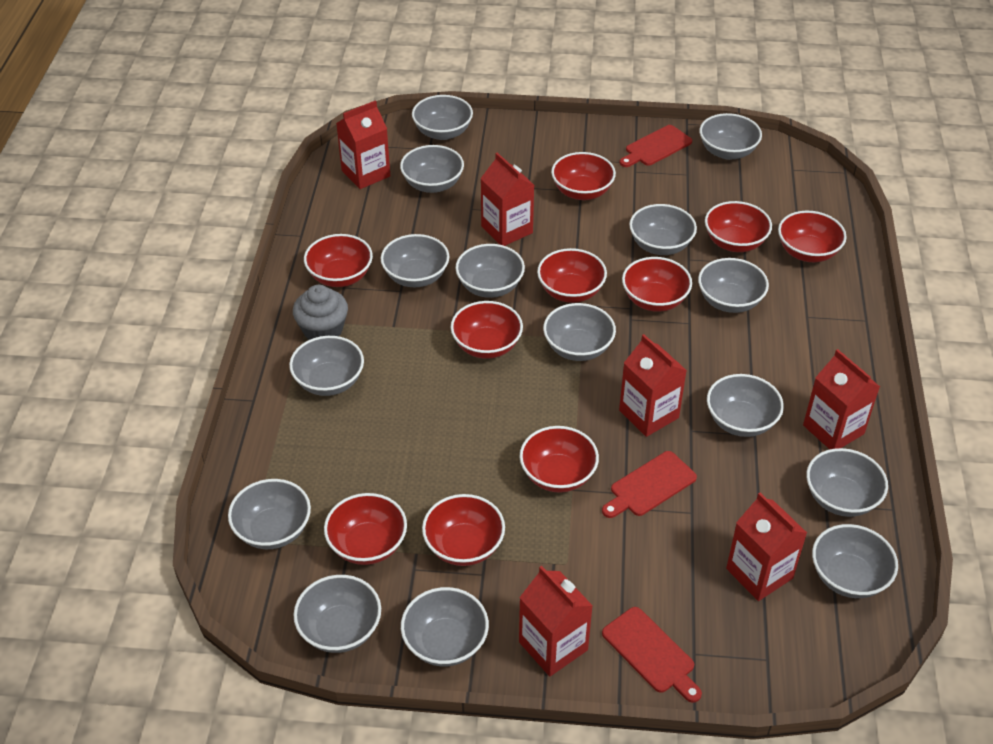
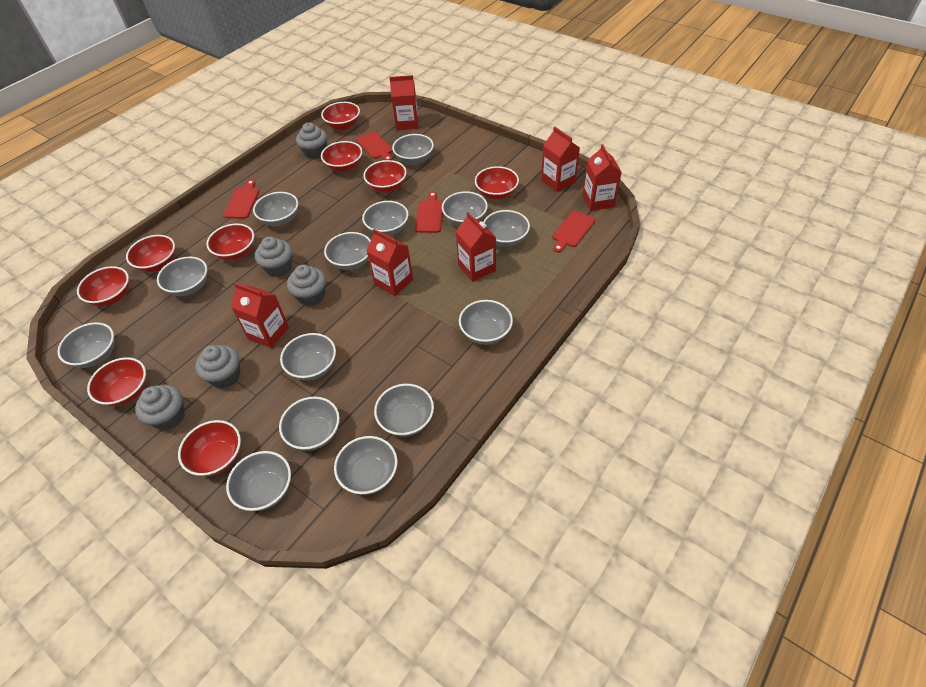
grey bowl: [228,479,311,549] [289,336,364,396] [293,575,381,653] [381,234,449,287] [400,145,464,193] [401,587,489,666] [412,95,473,140] [455,244,525,298] [543,303,616,361] [629,204,697,255] [698,258,769,313] [700,113,762,160] [707,374,784,437] [806,448,888,517] [812,524,898,598] = 15 -> [57,322,115,368] [157,257,207,296] [226,451,291,511] [253,192,298,226] [279,397,340,451] [280,333,336,380] [324,232,371,270] [334,436,397,495] [362,201,408,236] [374,384,434,437] [392,134,434,165] [442,191,488,226] [459,300,513,345] [483,210,530,247] = 14
grey cupcake: [293,285,348,340] = 1 -> [135,385,185,430] [195,345,240,388] [255,236,292,277] [287,265,326,306] [296,122,327,159] = 5
red bowl: [304,234,373,287] [324,493,407,565] [422,494,505,566] [451,301,523,359] [519,426,599,493] [537,248,607,303] [551,152,616,200] [622,257,692,312] [705,201,772,252] [778,211,847,262] = 10 -> [77,266,129,307] [87,357,146,406] [126,235,175,272] [178,420,241,476] [207,223,254,260] [321,102,360,130] [321,141,362,172] [363,160,407,193] [475,166,519,200] = 9
red cutting board: [602,451,697,518] [602,607,702,703] [620,125,692,167] = 3 -> [224,180,259,219] [356,131,393,160] [415,192,443,233] [552,211,596,253] = 4

